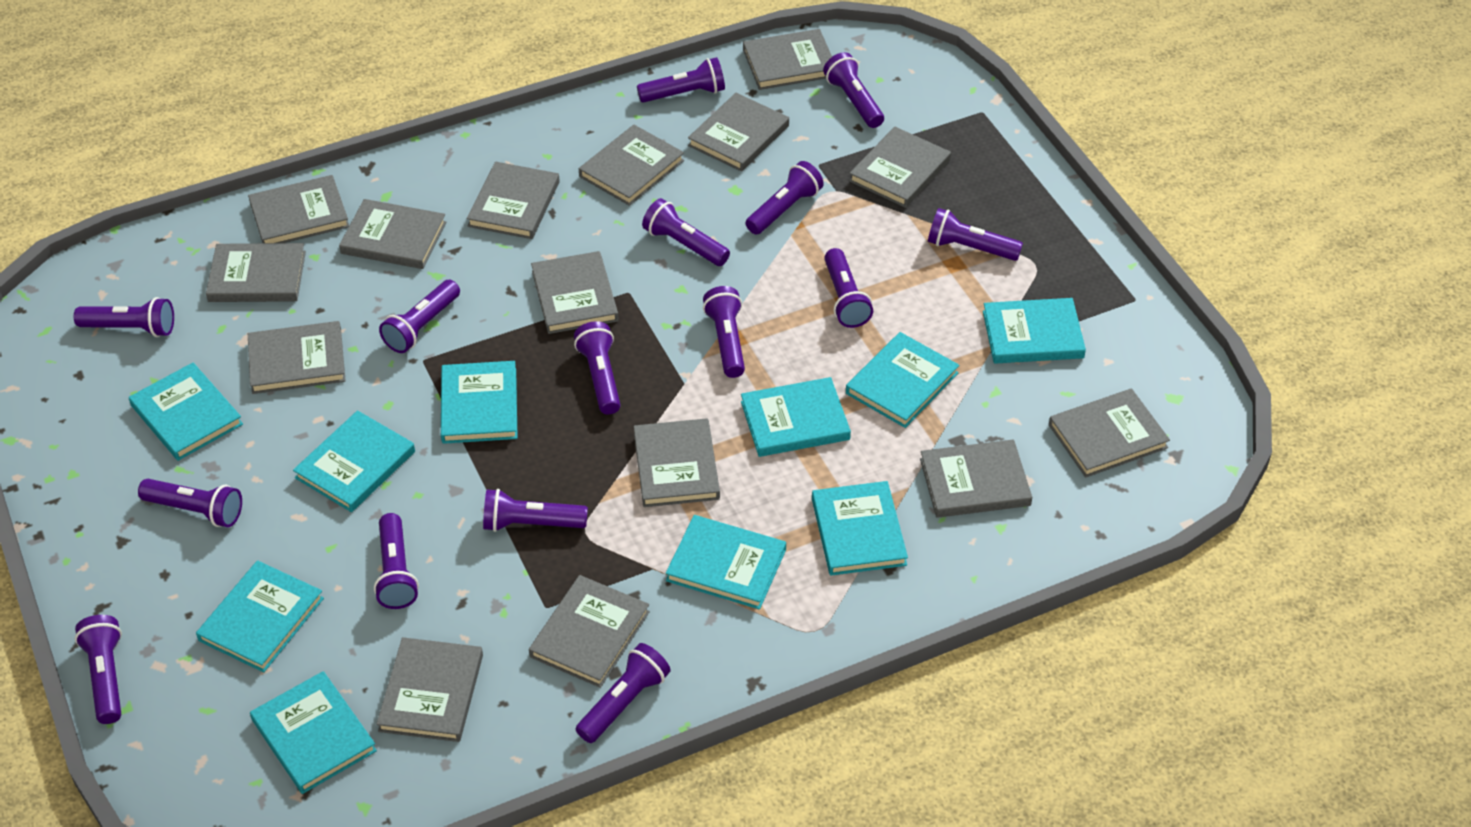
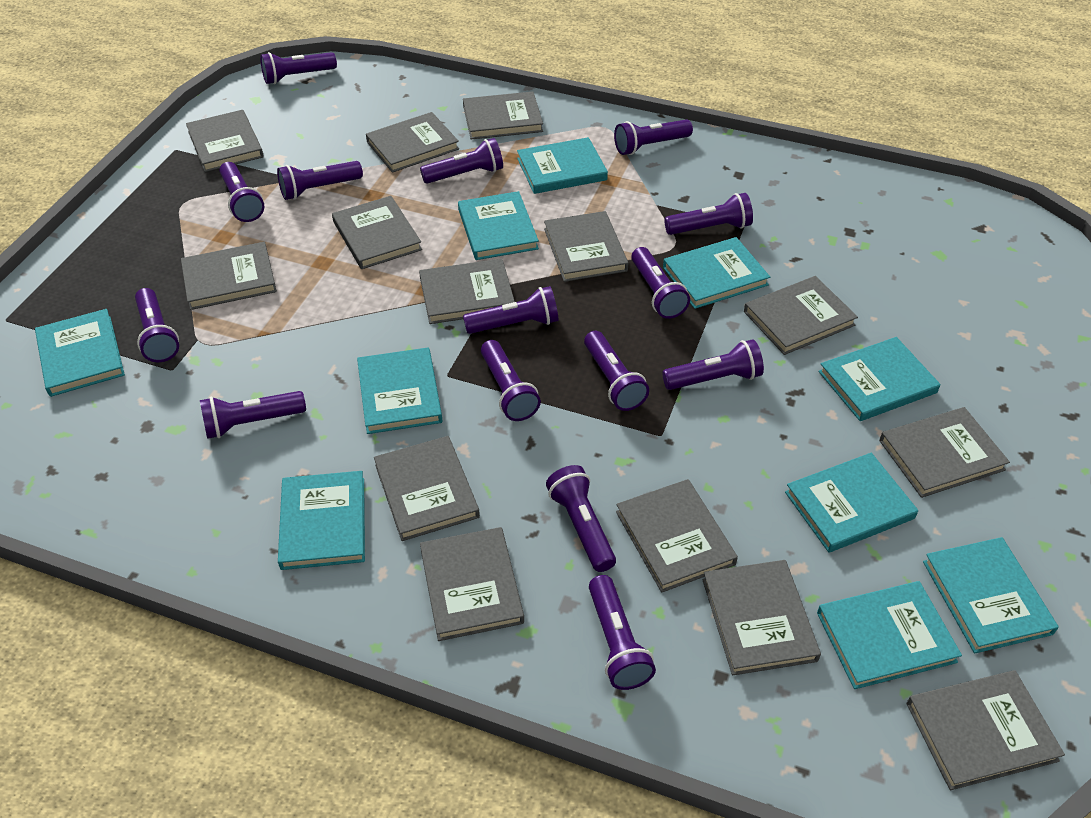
grey book: [206,243,306,302] [248,175,349,243] [248,321,346,394] [339,199,446,269] [376,637,483,742] [467,162,560,239] [529,575,650,688] [531,251,619,334] [579,125,684,206] [634,418,720,507] [688,93,789,172] [743,29,832,90] [849,127,951,208] [920,439,1032,518] [1049,388,1170,478] = 15 -> [181,242,277,310] [186,110,264,172] [332,196,422,269] [366,112,459,173] [374,436,480,541] [419,259,515,324] [420,527,524,641] [463,91,543,140] [544,211,628,282] [616,479,738,593] [702,560,821,675] [744,276,858,355] [879,407,1010,498] [906,670,1065,790] = 14

